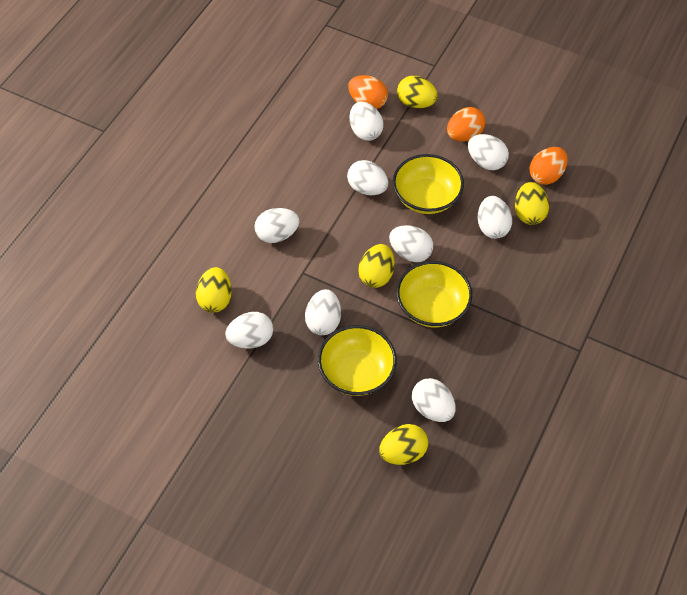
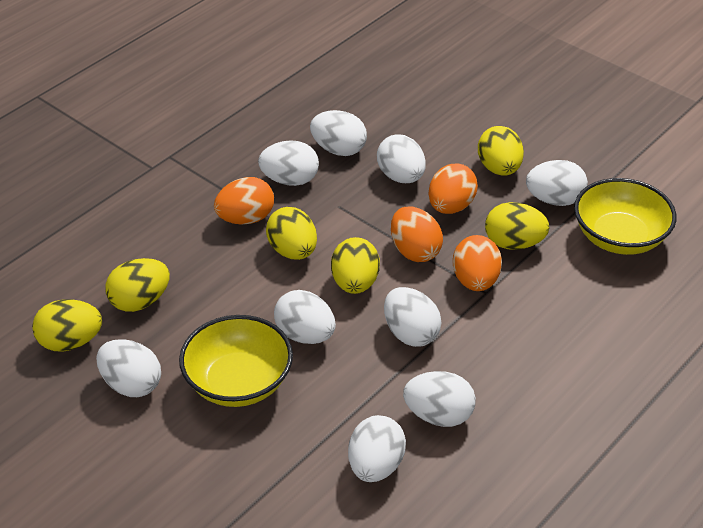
orange egg: [348,75,388,109] [447,107,485,141] [529,147,568,185] = 3 -> [214,177,274,224] [391,207,443,262] [429,164,478,214] [453,235,502,291] = 4
yellow bowl: [318,325,397,396] [393,154,464,214] [396,261,472,327] = 3 -> [179,315,293,407] [574,178,677,255] = 2
yellow egg: [196,267,232,313] [358,244,395,288] [379,424,428,465] [397,76,438,108] [515,182,549,225] = 5 -> [32,299,102,352] [105,258,170,312] [266,207,317,260] [331,237,380,294] [478,126,524,176] [485,202,549,250] = 6

